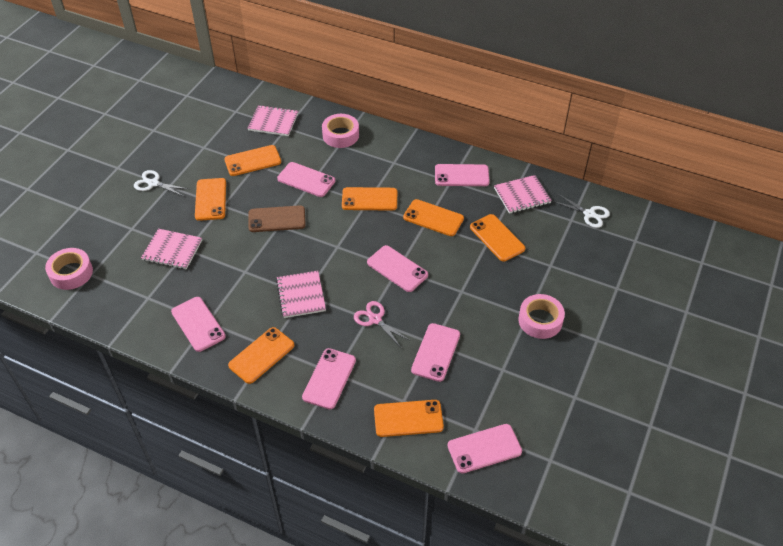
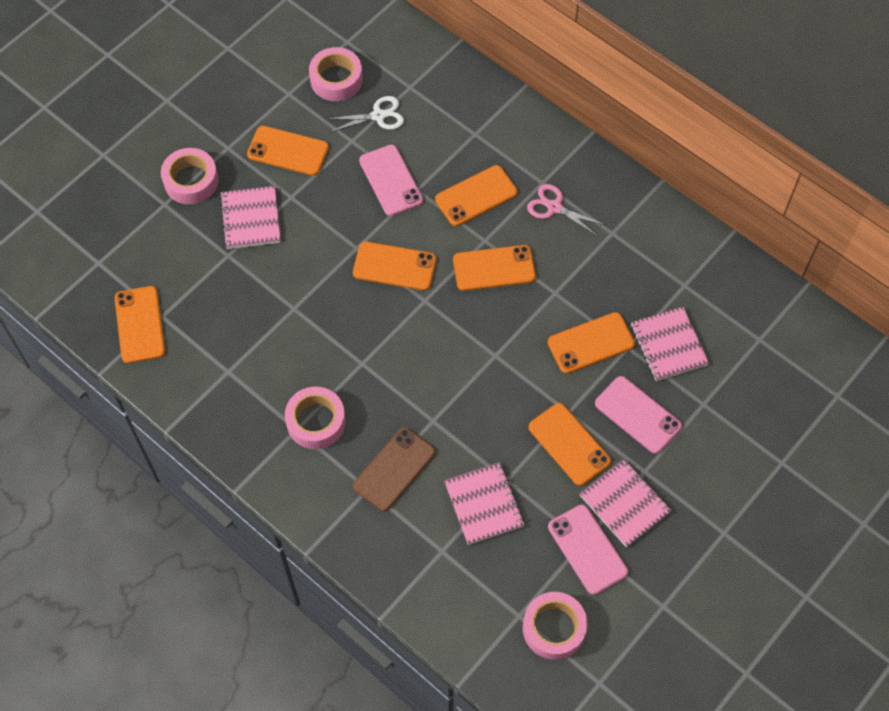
pink phone: [171,297,226,352] [277,162,335,197] [302,348,356,409] [367,245,428,292] [411,323,460,382] [435,164,490,186] [447,424,522,473] = 7 -> [359,145,423,216] [548,505,628,595] [595,376,682,454] = 3
pink tape: [45,248,93,290] [322,114,359,148] [518,294,565,339] = 3 -> [161,148,218,204] [285,386,346,449] [309,47,363,101] [523,592,587,660] = 4
white scissors: [134,170,188,196] [552,194,610,228] = 2 -> [326,96,404,132] = 1

